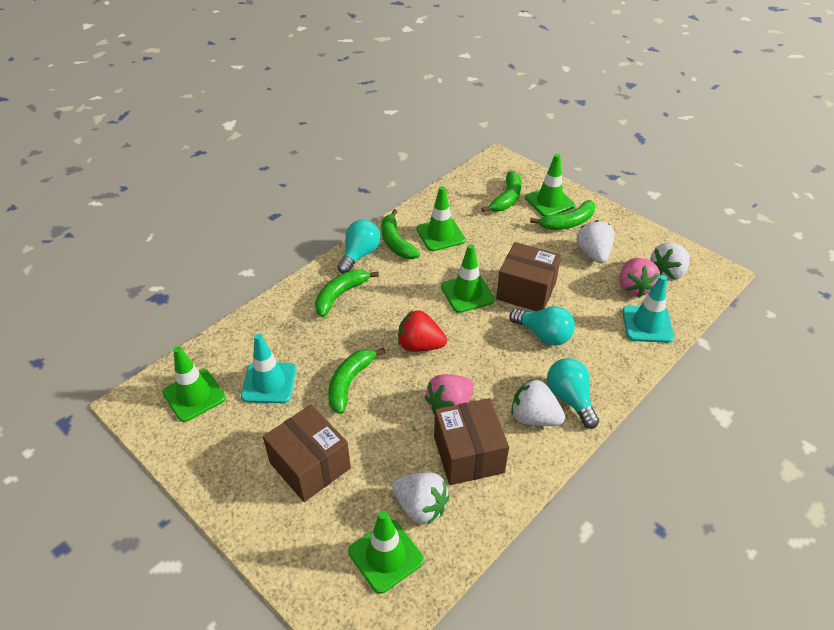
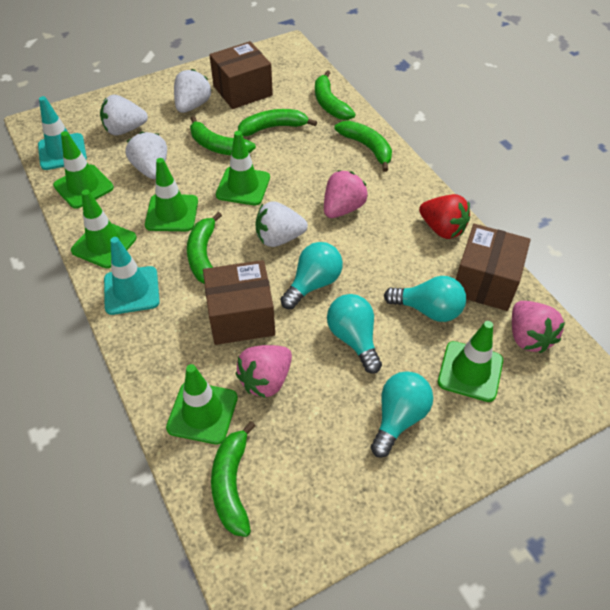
green banana: [315,269,379,317] [328,348,385,414] [381,209,420,259] [482,171,522,212] [530,200,595,230] = 5 -> [187,212,222,284] [190,116,256,155] [211,421,256,537] [238,109,317,136] [315,70,356,120] [335,121,392,172] = 6
green traffic cone: [162,346,226,422] [348,511,424,594] [416,186,466,251] [441,244,495,313] [525,154,575,217] = 5 -> [53,131,114,209] [71,189,137,268] [145,158,198,231] [166,364,238,444] [216,131,270,205] [438,321,503,402] = 6
pink strawberry: [425,374,474,415] [620,258,660,298] = 2 -> [236,345,292,398] [324,170,368,218] [512,301,565,353] = 3
turquoise light bulb: [338,220,381,274] [509,306,575,346] [547,358,599,429] = 3 -> [280,242,343,309] [327,294,382,374] [371,371,433,458] [384,276,466,322] = 4

